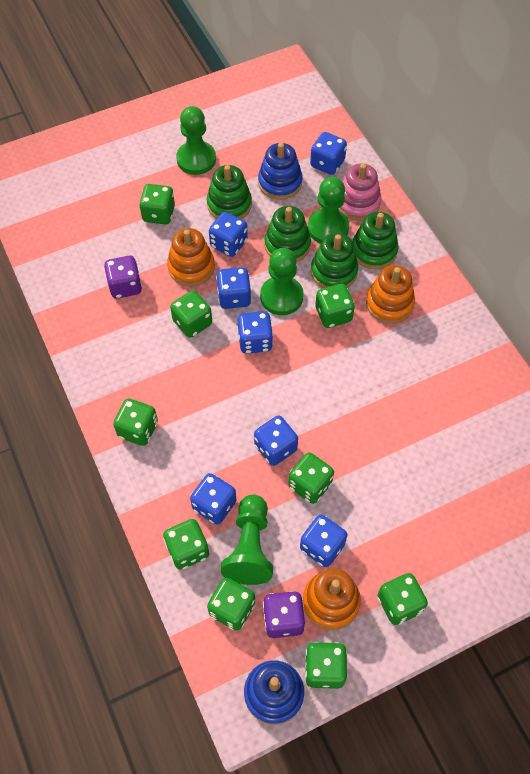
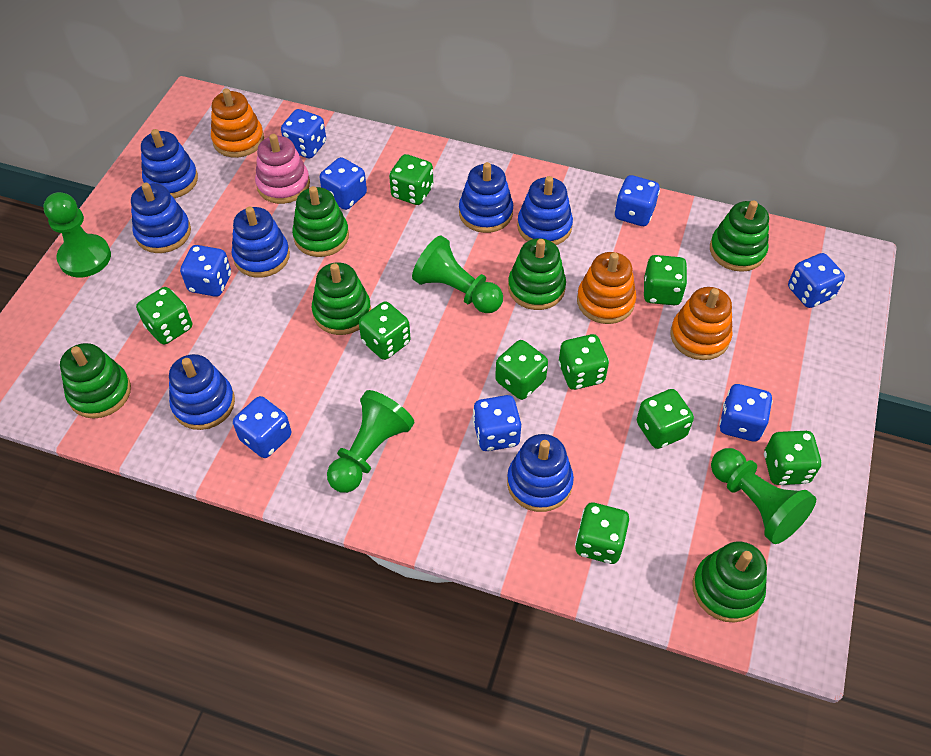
blue dice: [190,473,236,524] [209,212,248,257] [216,267,251,309] [237,311,273,354] [254,416,298,466] [300,515,348,567] [310,132,347,175] = 7 -> [180,245,231,297] [233,396,291,458] [281,109,326,158] [319,157,367,210] [473,395,521,451] [615,175,660,226] [719,384,773,441] [788,253,845,308] = 8
blue stacking toy: [244,660,304,725] [258,143,303,200] = 2 -> [131,183,191,253] [141,129,198,198] [169,354,235,430] [232,207,290,278] [459,162,513,233] [507,434,574,512] [517,176,573,245] = 7
green stacking toy: [207,165,252,219] [265,206,311,262] [311,233,358,288] [352,212,399,269] = 4 -> [60,343,131,418] [292,186,349,257] [312,262,371,335] [508,238,566,310] [692,541,767,623] [710,200,769,272] = 6
purple dice: [104,256,142,299] [263,591,305,638] = 2 -> none = 0

